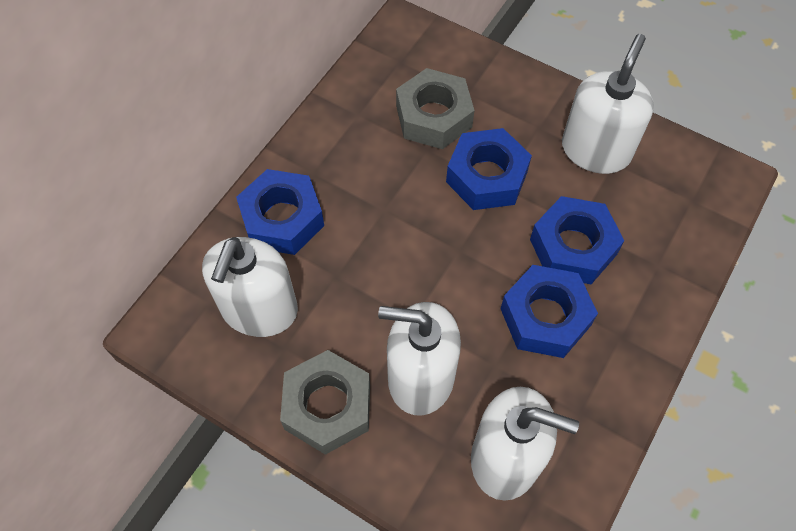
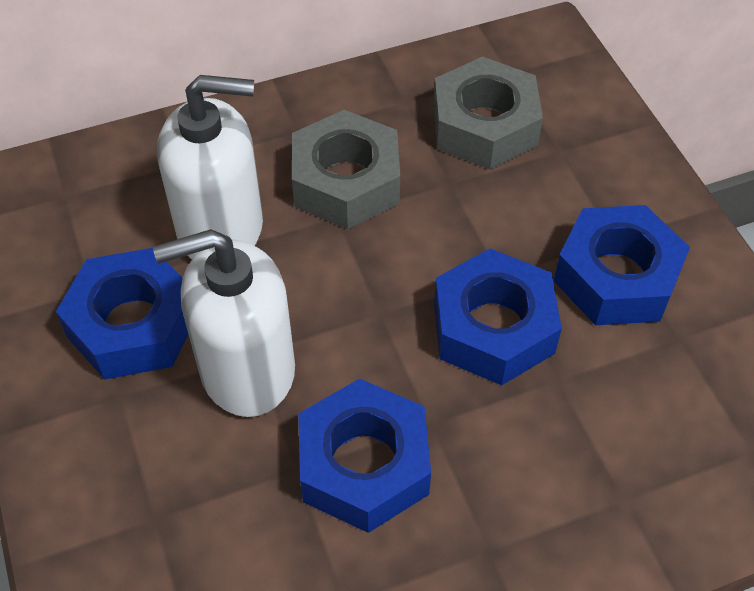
white soap dispenser: [202,237,298,337] [378,302,461,416] [471,387,579,501] [562,34,654,174] = 4 -> [153,229,295,417] [157,75,263,259] = 2

